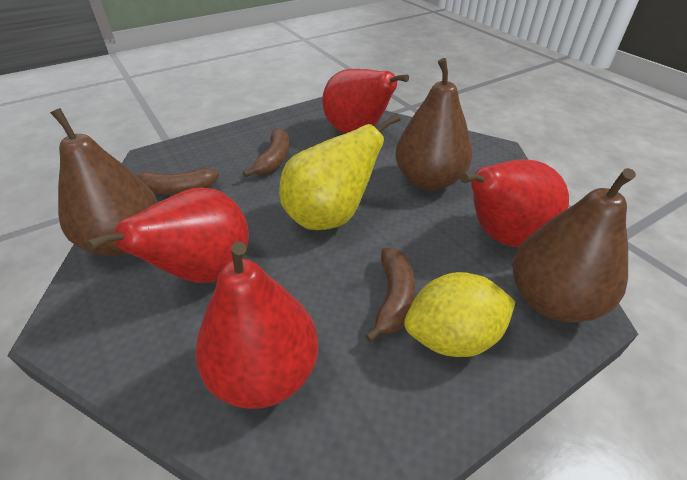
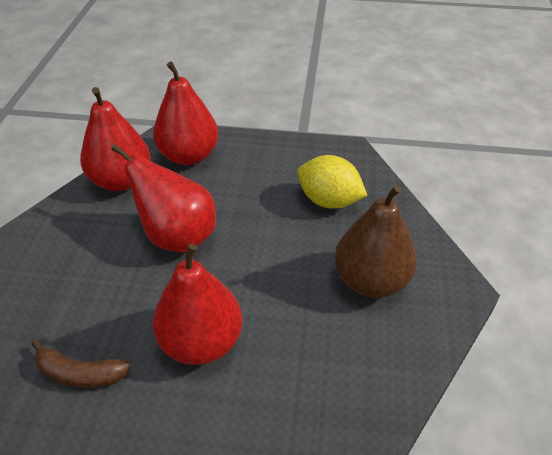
brown banana: [132,168,219,195] [243,128,290,177] [365,248,415,342] = 3 -> [32,339,130,388] = 1
brown pear: [50,108,158,256] [395,58,473,191] [512,168,636,323] = 3 -> [335,185,417,298] = 1
yellow pear: [279,113,400,230] = 1 -> none = 0

